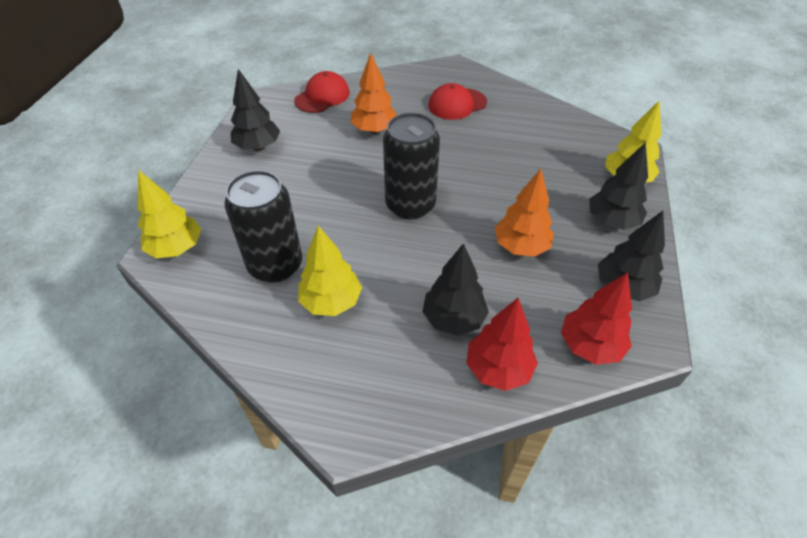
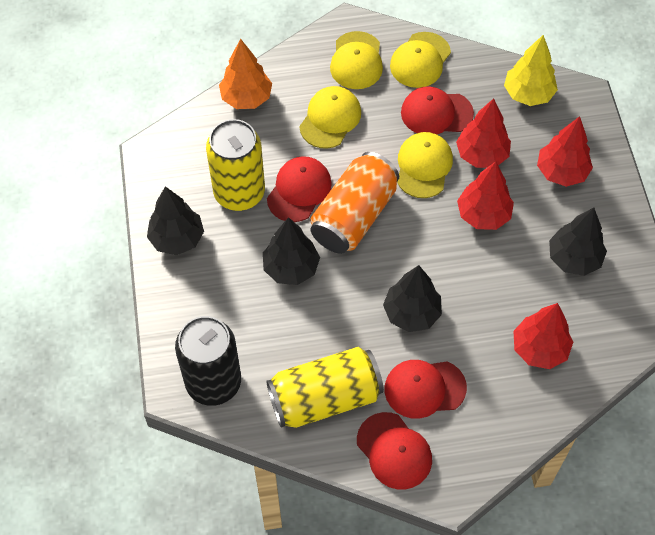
black can: [224,170,302,283] [383,113,440,220] = 2 -> [175,316,241,406] = 1
orange can: none = 0 -> [311,152,399,254] = 1
orange tree: [351,53,397,134] [495,169,554,257] = 2 -> [219,39,272,109] = 1
red cap: [294,71,350,113] [428,83,487,120] = 2 -> [267,156,332,222] [357,412,432,489] [385,360,467,419] [401,86,474,134] = 4
red tree: [466,298,538,391] [561,272,632,365] = 2 -> [456,98,511,168] [457,161,514,230] [513,303,573,369] [537,116,593,187] = 4
yellow can: none = 0 -> [206,119,265,211] [266,347,384,428] = 2
yellow cap: none = 0 -> [299,86,361,149] [330,31,383,89] [390,32,451,88] [397,132,453,198] = 4
yellow tree: [138,170,202,258] [298,226,362,316] [605,100,661,183] = 3 -> [504,35,558,106] = 1

